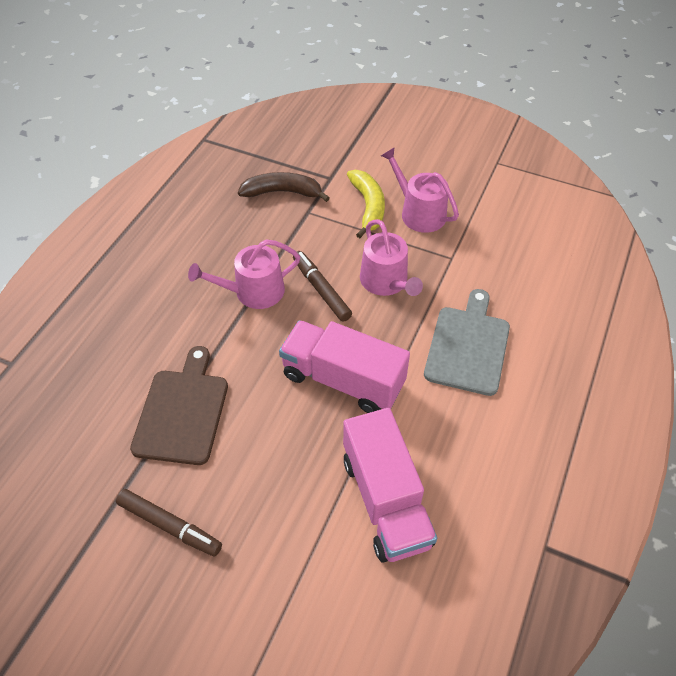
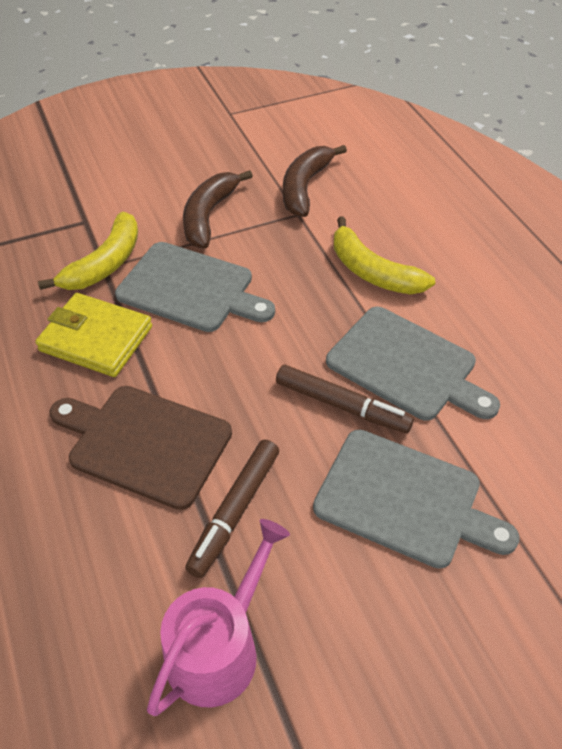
brown banana: [238,172,330,202] = 1 -> [183,170,253,248] [283,145,347,217] = 2
grey cutting board: [424,289,510,396] = 1 -> [115,242,275,332] [313,429,520,569] [326,307,500,421] = 3
pink truck: [279,320,410,413] [343,408,437,563] = 2 -> none = 0
pink watering can: [188,239,300,309] [360,219,423,296] [381,147,459,233] = 3 -> [147,519,290,716] = 1
yellow banana: [347,170,385,238] = 1 -> [38,212,138,290] [334,217,435,294] = 2
yellow wallet: none = 0 -> [35,293,152,377] = 1

